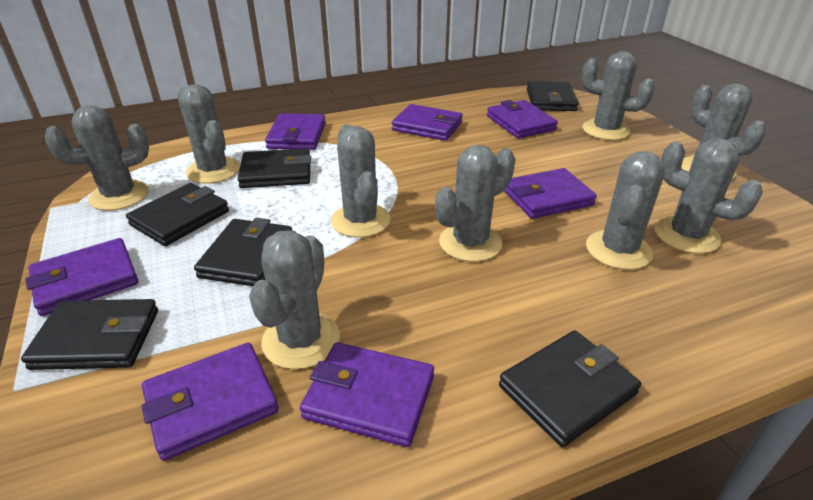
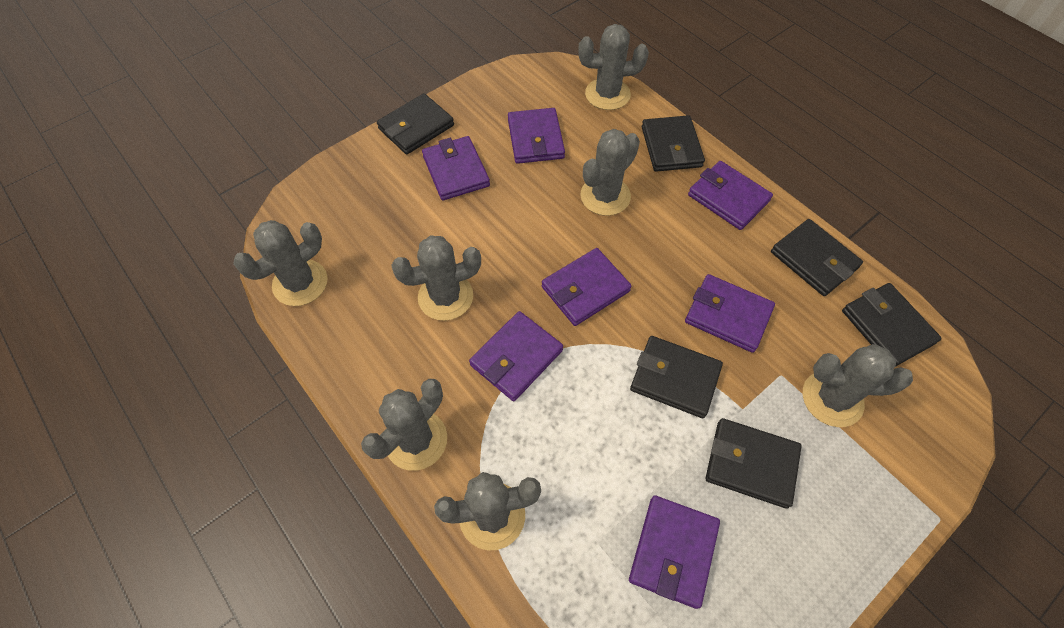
grey cactus: [44,105,149,211] [177,84,240,184] [249,230,340,369] [331,124,391,238] [435,145,515,262] [582,51,655,140] [586,151,665,270] [655,138,763,254] [681,83,766,179] = 9 -> [233,220,328,306] [361,379,447,471] [391,235,481,321] [434,472,541,551] [578,24,649,110] [580,129,640,216] [803,344,913,427] = 7

